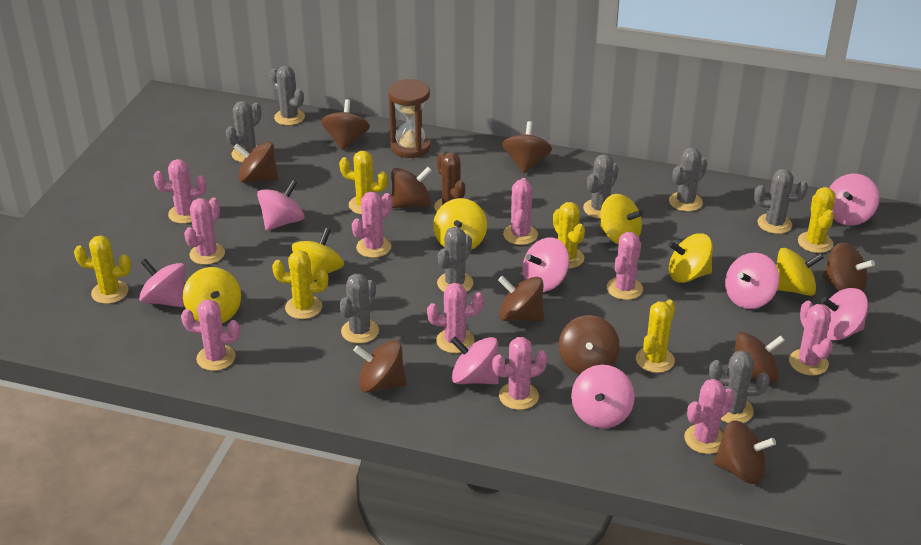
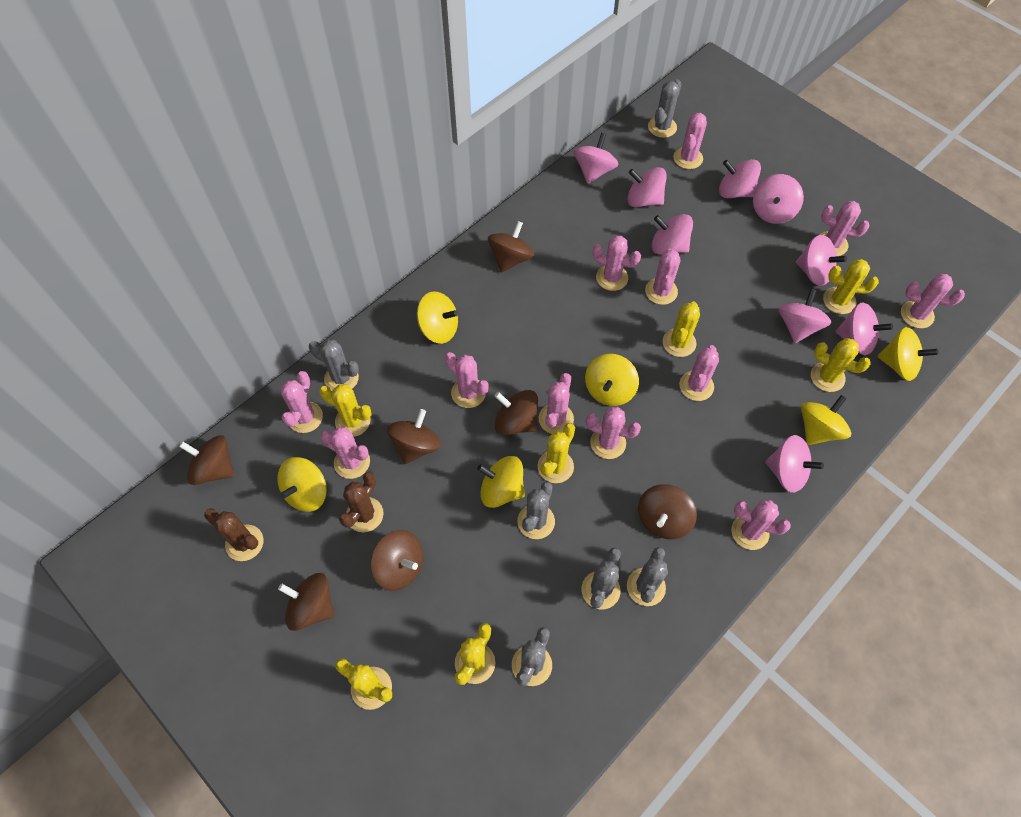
brown cactus: [434,153,465,212] = 1 -> [204,508,263,561] [339,472,384,532] = 2
brown hourglass: [388,79,431,158] = 1 -> none = 0
brown spinning top: [234,142,278,183] [321,99,370,150] [353,340,407,393] [391,167,432,208] [498,276,544,321] [502,121,552,173] [559,315,620,374] [713,420,776,484] [735,332,785,383] [822,243,875,291] = 10 -> [179,435,234,485] [278,573,334,631] [370,530,423,591] [387,409,441,464] [488,221,534,272] [495,390,538,435] [638,484,697,539] = 7
grey cactus: [226,101,261,162] [270,66,305,125] [340,273,379,344] [437,227,473,292] [583,154,618,219] [669,148,707,212] [709,350,770,423] [754,169,808,234] = 8 -> [309,340,359,391] [512,627,552,686] [517,482,555,539] [581,547,621,609] [627,547,668,606] [648,79,682,138] = 6
pink cactus: [154,159,206,224] [181,299,240,371] [184,198,225,265] [352,192,392,258] [427,283,484,353] [492,337,548,410] [503,178,538,245] [607,232,643,300] [684,379,734,454] [789,301,833,376] = 10 -> [281,371,323,433] [321,427,370,479] [445,352,489,408] [539,373,574,434] [586,407,641,459] [593,236,641,291] [645,249,681,305] [673,113,707,169] [679,345,719,401] [731,500,791,550] [820,201,869,256] [901,274,965,328] = 12
pink spinning top: [139,258,186,307] [257,180,304,231] [451,336,499,384] [523,237,569,292] [571,365,635,428] [725,253,779,309] [821,288,868,340] [829,174,879,226] = 8 -> [574,133,618,184] [627,167,667,207] [652,214,693,255] [719,159,761,198] [753,174,804,224] [765,435,824,493] [779,289,831,343] [796,235,847,286] [835,302,893,356] = 9
yellow cactus: [74,235,131,304] [272,250,328,319] [339,151,388,215] [553,202,585,269] [636,300,675,373] [798,187,836,253] = 6 -> [319,384,372,437] [335,658,392,710] [455,623,495,685] [538,423,575,483] [663,301,700,357] [811,338,871,392] [823,259,879,314] = 7

